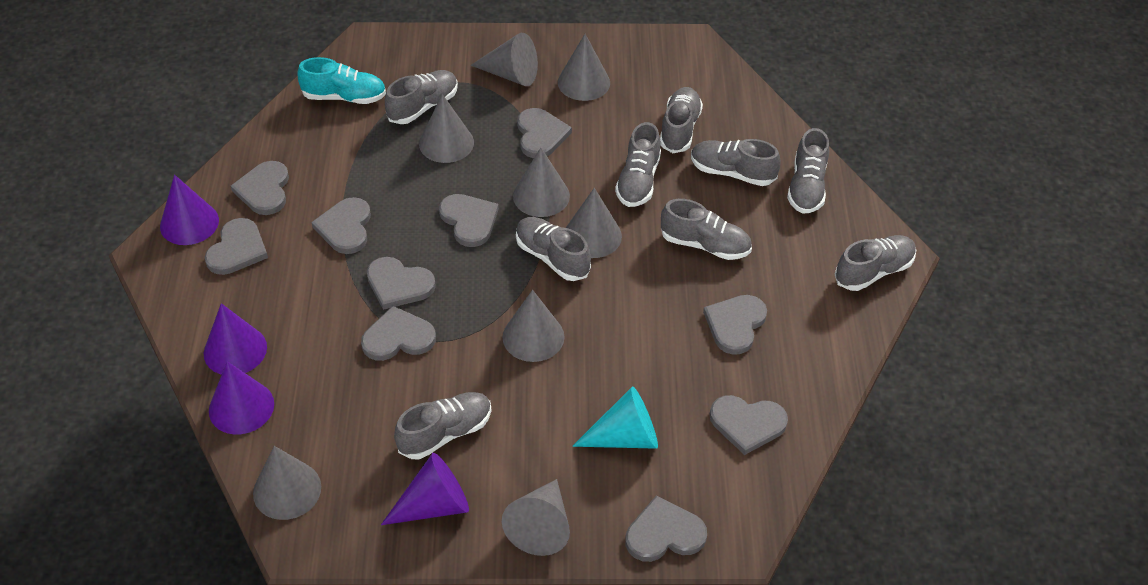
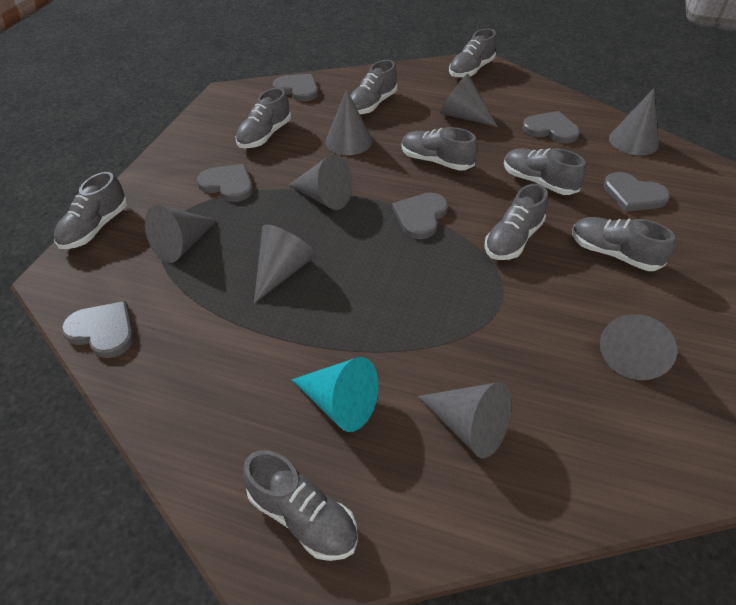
grey heart: [205,218,268,275] [231,161,289,215] [311,197,371,254] [361,306,436,361] [367,257,436,310] [439,194,499,247] [517,108,572,158] [625,496,707,562] [703,295,767,355] [710,395,788,455] = 10 -> [61,301,134,358] [197,164,253,202] [273,74,318,101] [392,193,448,239] [522,111,580,143] [603,172,670,212] = 6
purple cone: [160,175,219,245] [204,303,267,375] [209,361,274,434] [381,453,469,525] = 4 -> none = 0
turquoise shoe: [297,57,386,104] = 1 -> none = 0

